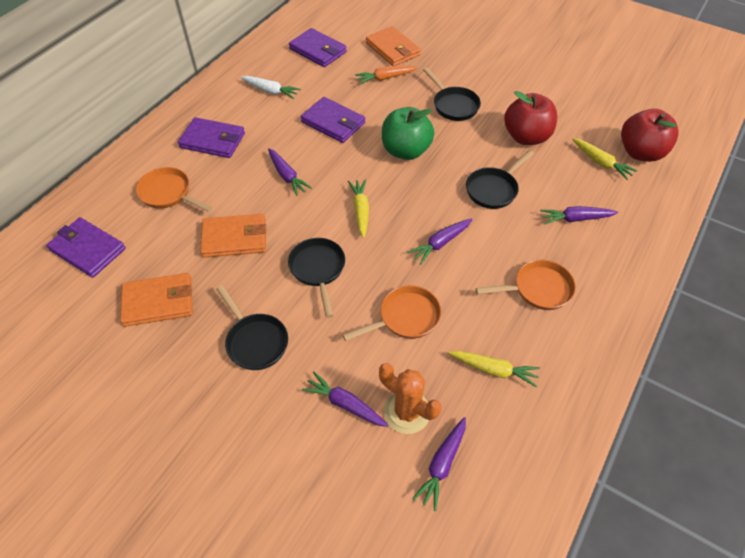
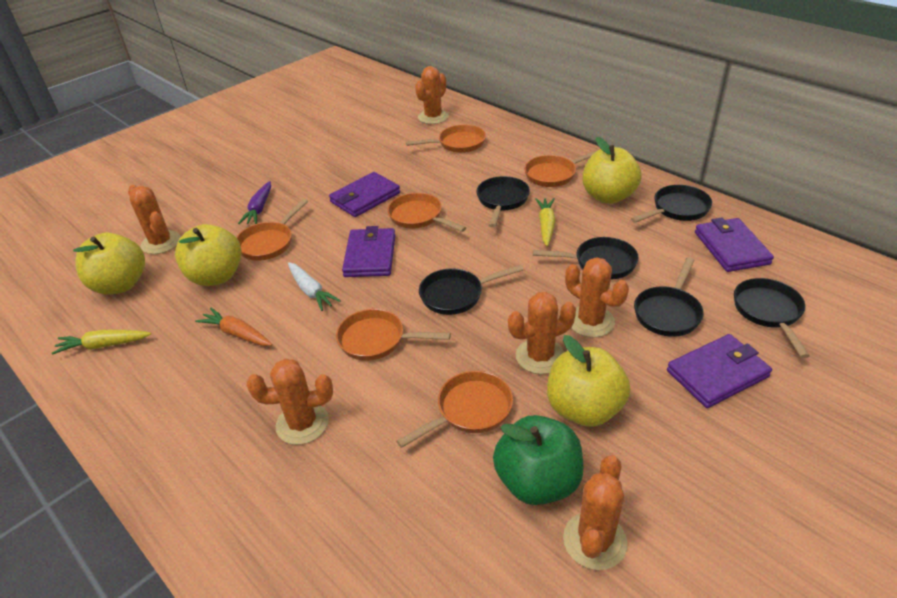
black pan: [216,285,288,370] [288,238,345,318] [423,68,481,121] [466,150,534,209] = 4 -> [419,265,523,315] [476,176,530,227] [533,237,639,279] [631,185,712,223] [634,257,704,337] [734,278,810,358] = 6
orange cactus: [379,363,442,434] = 1 -> [128,185,180,254] [246,358,333,445] [415,66,449,124] [508,292,576,374] [563,455,627,570] [565,257,629,338] = 6
orange pan: [136,167,213,212] [343,285,441,341] [476,259,576,310] = 3 -> [236,199,308,261] [336,309,451,361] [387,193,466,232] [396,371,513,448] [406,125,486,153] [524,149,600,187] = 6
orange wallet: [120,273,193,327] [200,214,266,258] [366,26,421,66] = 3 -> none = 0
purple carrot: [268,148,312,196] [302,372,389,427] [408,218,473,264] [412,417,466,511] [540,206,618,224] = 5 -> [238,181,271,224] = 1
red apple: [504,91,557,145] [621,109,679,162] = 2 -> none = 0
yellow apple: none = 0 -> [73,233,145,295] [175,224,242,286] [547,335,631,427] [582,137,641,204] = 4
yellow carrot: [348,179,369,238] [449,351,540,388] [572,138,637,180] = 3 -> [52,330,151,355] [535,198,556,246] = 2

